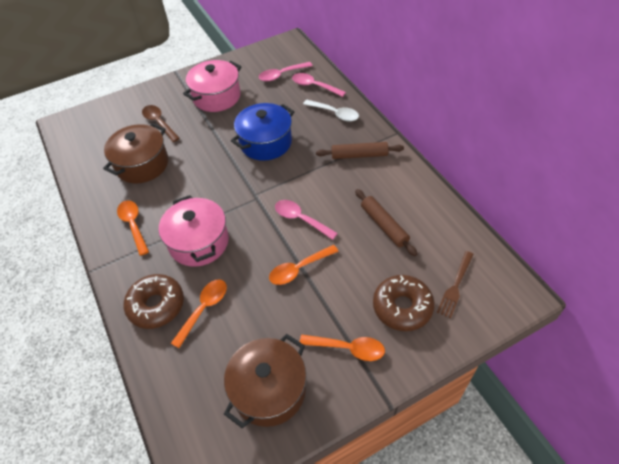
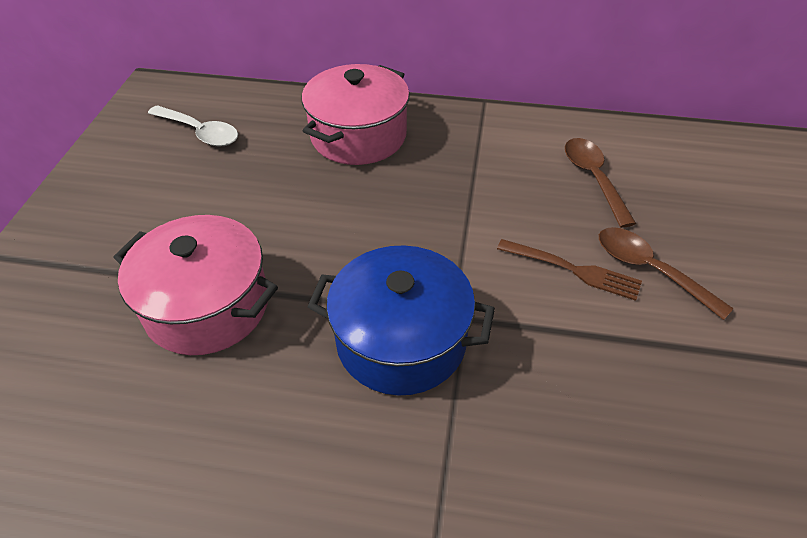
brown donut: [124,274,184,329] [373,275,435,331] = 2 -> none = 0
brown pot: [103,123,168,183] [224,334,306,428] = 2 -> none = 0
brown rolling pin: [316,142,404,159] [355,189,417,256] = 2 -> none = 0
brown spoon: [142,105,180,142] = 1 -> [565,138,636,228] [599,227,734,320] = 2
orange spoon: [117,200,149,256] [171,279,227,348] [269,245,339,285] [300,335,385,361] = 4 -> none = 0
pink spoon: [259,62,313,82] [275,200,338,240] [292,73,346,97] = 3 -> none = 0

